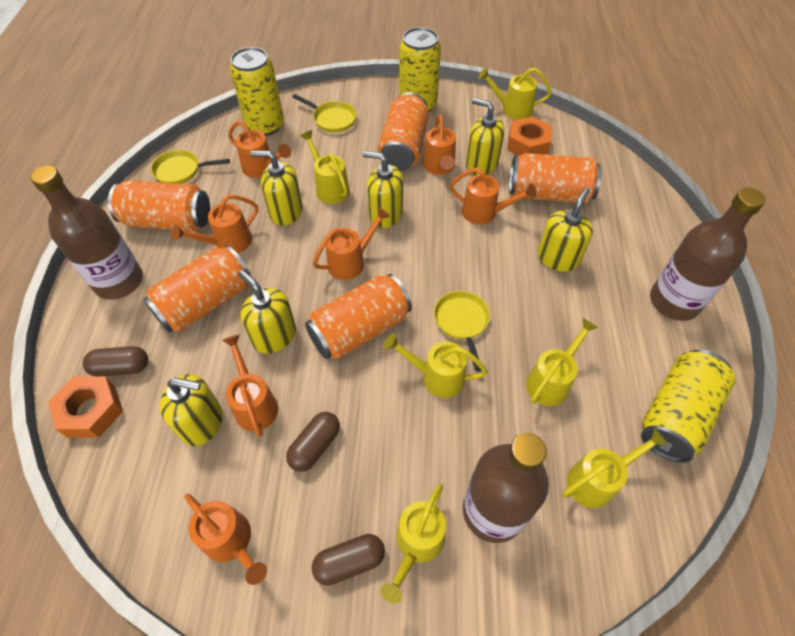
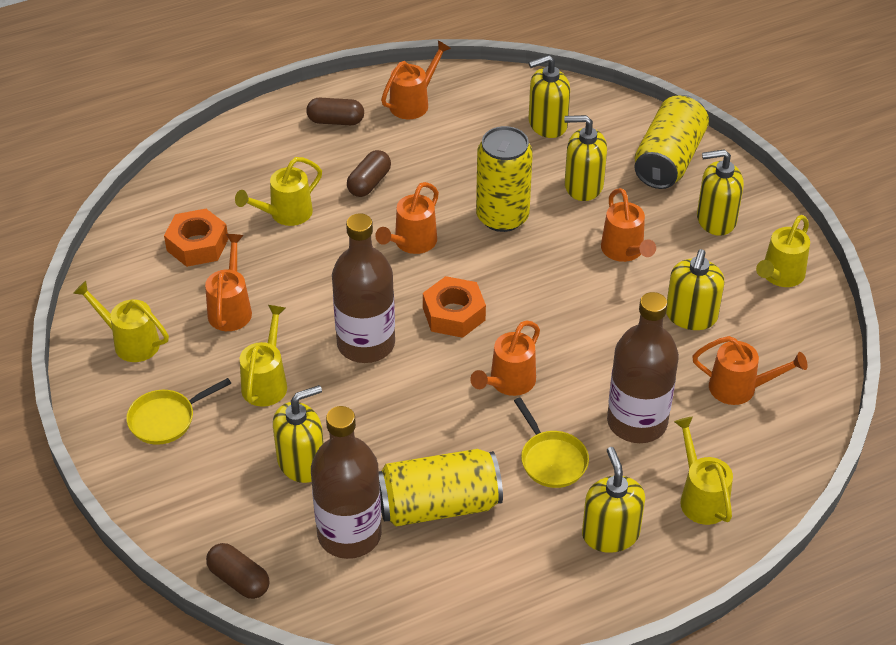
orange can: [108,180,210,232] [143,245,251,333] [305,274,412,360] [377,92,429,171] [509,153,602,203] = 5 -> none = 0
orange watering can: [171,195,258,253] [184,493,267,585] [222,334,278,437] [228,120,291,178] [312,207,390,280] [423,114,456,175] [449,168,537,225] = 7 -> [205,234,252,331] [375,182,439,254] [381,40,451,119] [470,321,540,396] [601,188,656,262] [692,336,808,405] = 6
yellow pan: [151,150,230,184] [292,94,356,133] [434,291,490,371] = 3 -> [126,378,231,445] [514,397,589,488] = 2
yellow watering can: [300,130,350,204] [381,483,446,604] [384,333,488,398] [478,68,552,120] [526,318,598,406] [562,429,668,508] = 6 -> [73,281,169,362] [235,157,322,226] [240,305,287,407] [674,417,733,525] [756,215,810,287] = 5

